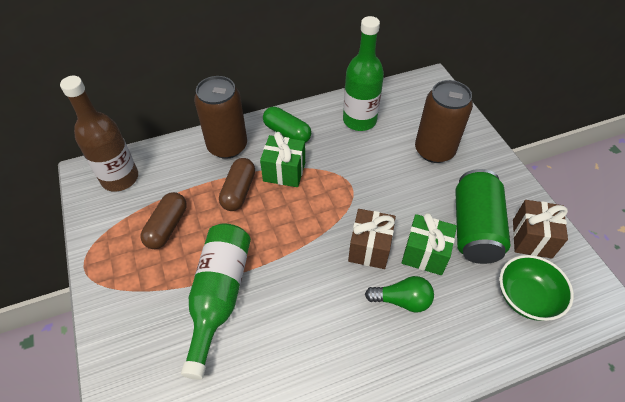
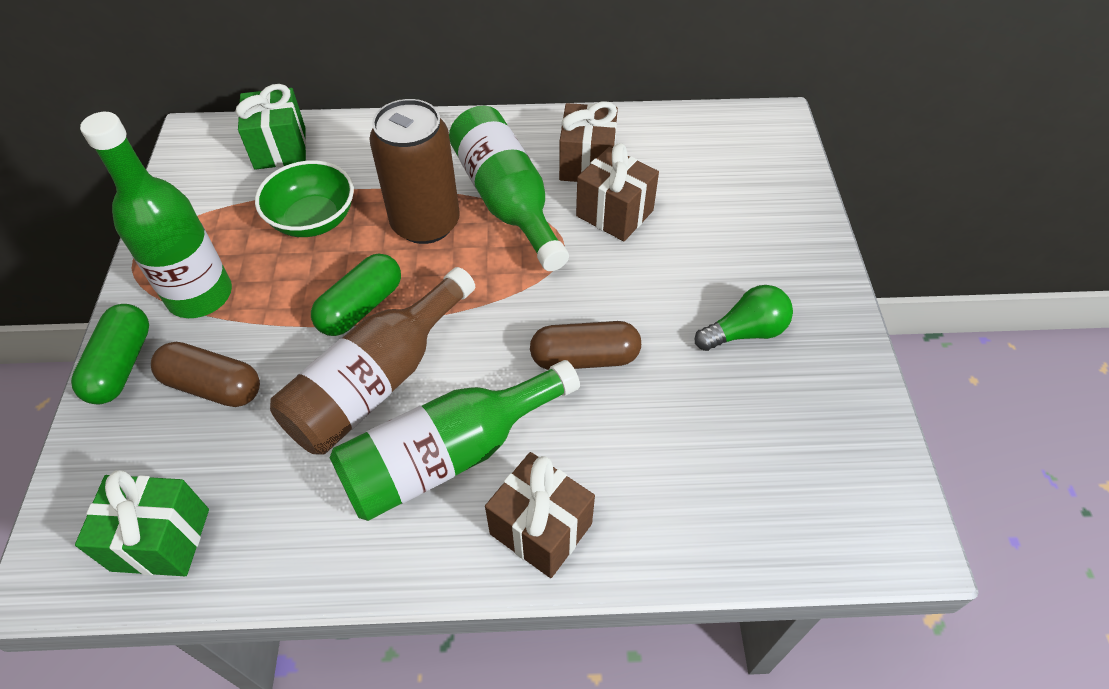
brown can: [194,76,247,159] [415,80,473,163] = 2 -> [369,99,460,244] = 1
brown gift: [348,209,396,269] [513,200,568,258] = 2 -> [485,452,595,578] [559,101,618,182] [576,143,659,241] = 3
green bottle: [181,223,251,380] [343,16,384,131] = 2 -> [80,112,232,318] [330,360,580,521] [449,106,569,271] = 3
green can: [455,169,510,264] = 1 -> none = 0
green capsule: [263,107,311,143] = 1 -> [71,304,149,404] [311,253,401,336] = 2

